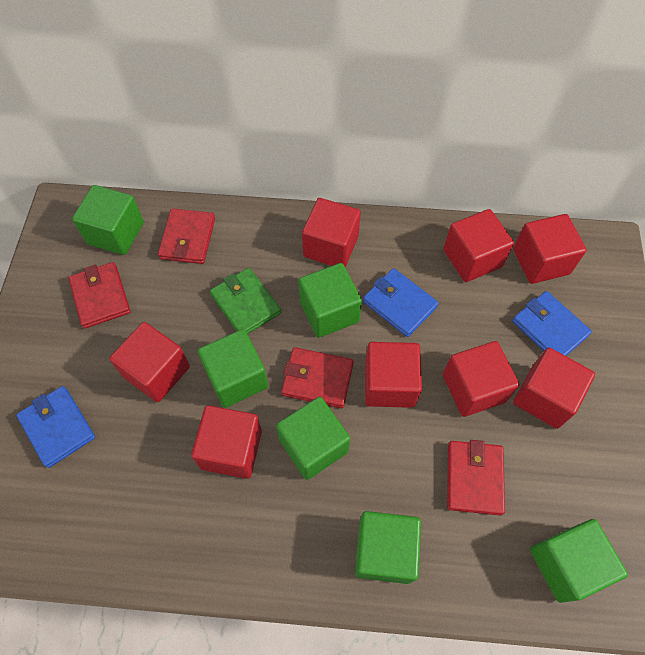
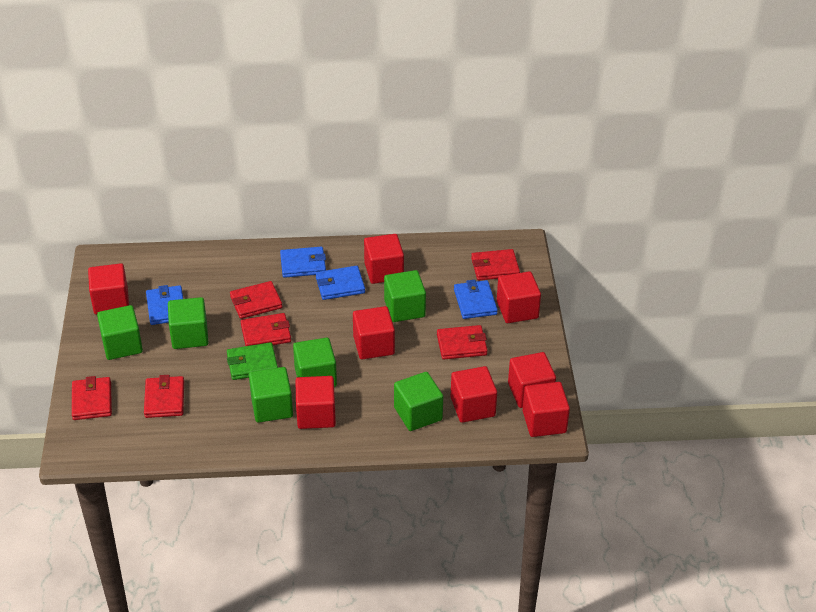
blue wallet: [16,386,95,468] [363,268,439,337] [512,291,592,356] = 3 -> [146,285,183,325] [280,247,326,278] [316,266,365,300] [454,280,498,319] = 4
red wallet: [68,262,130,328] [158,208,215,264] [281,347,354,408] [447,440,505,515] = 4 -> [72,376,112,420] [144,375,184,418] [230,281,282,319] [241,313,291,346] [437,325,488,360] [471,249,520,280] = 6

